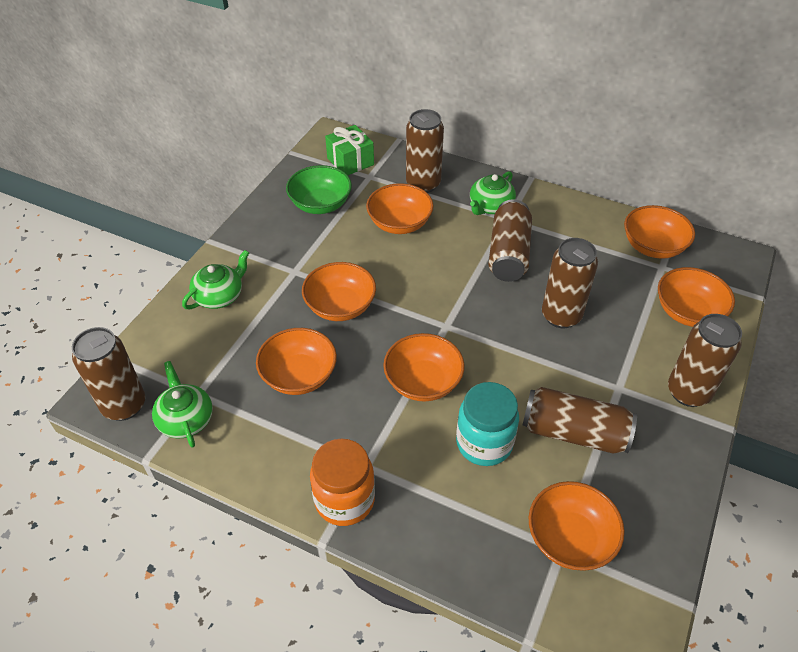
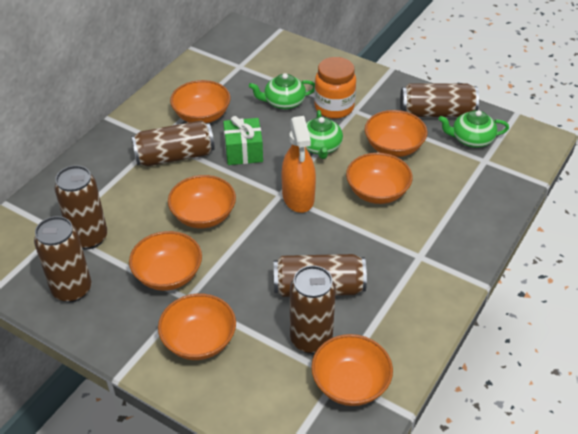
green bowl: [286,165,352,214] = 1 -> none = 0
orange spray bottle: none = 0 -> [282,116,316,213] = 1
turquoise jar: [456,382,519,466] = 1 -> none = 0

